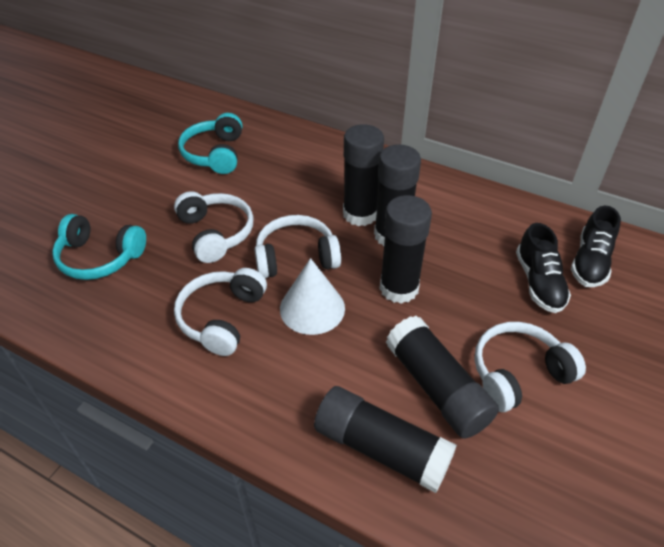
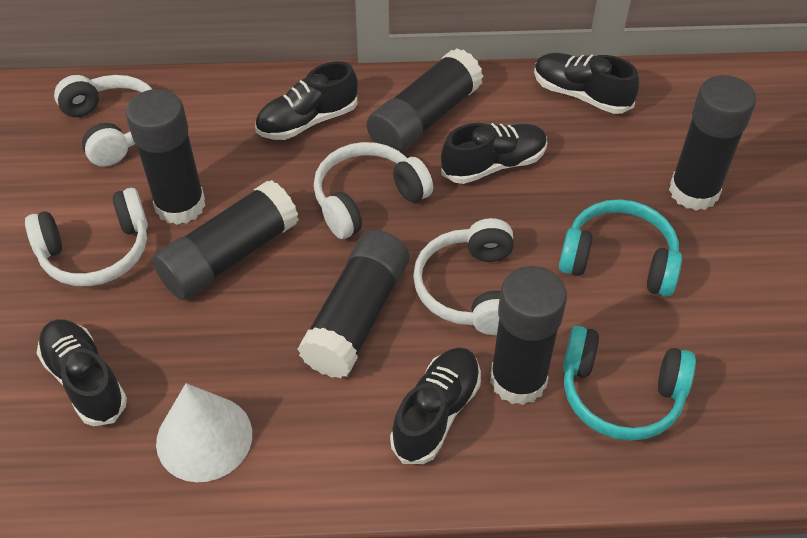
black glue stick: [314,386,457,493] [343,124,384,226] [374,145,421,246] [380,195,432,304] [386,316,499,439] = 5 -> [126,89,206,225] [152,180,299,300] [298,230,409,378] [367,48,484,153] [490,266,567,405] [669,75,756,211] = 6
black shoe: [516,223,571,313] [571,206,621,287] = 2 -> [36,319,127,426] [255,61,358,140] [390,347,481,464] [441,123,547,184] [534,53,639,114] = 5

